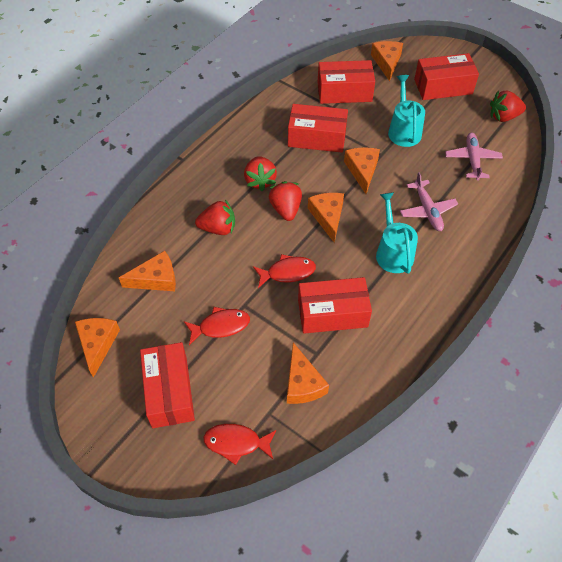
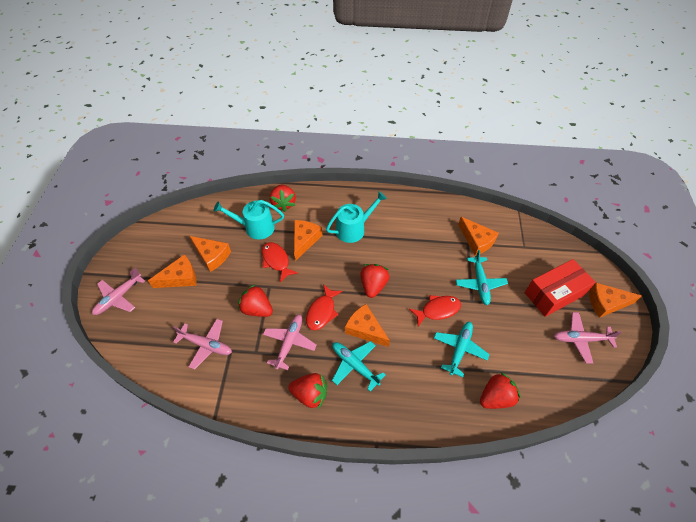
pink plane: [400,172,458,231] [445,132,503,181] = 2 -> [92,268,145,315] [173,319,232,370] [263,315,317,370] [554,312,622,364] = 4
red box: [140,342,195,428] [288,104,348,153] [298,277,372,334] [317,60,375,104] [414,53,479,100] = 5 -> [525,259,596,317] = 1
red strawberry: [195,200,235,235] [244,156,277,191] [269,181,302,221] [490,91,526,122] = 4 -> [238,284,273,317] [270,185,296,212] [288,373,327,409] [360,264,389,298] [480,372,520,409] = 5
turquoise plane: none = 0 -> [332,341,385,391] [434,322,490,377] [456,250,508,305] = 3

